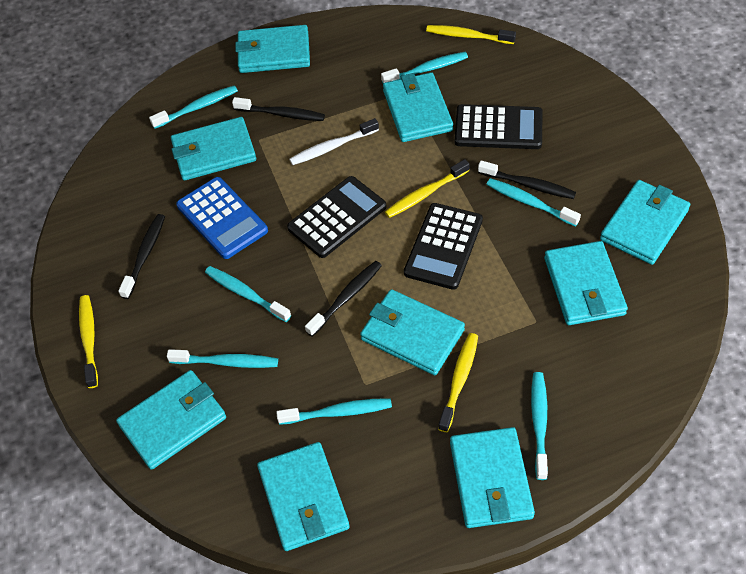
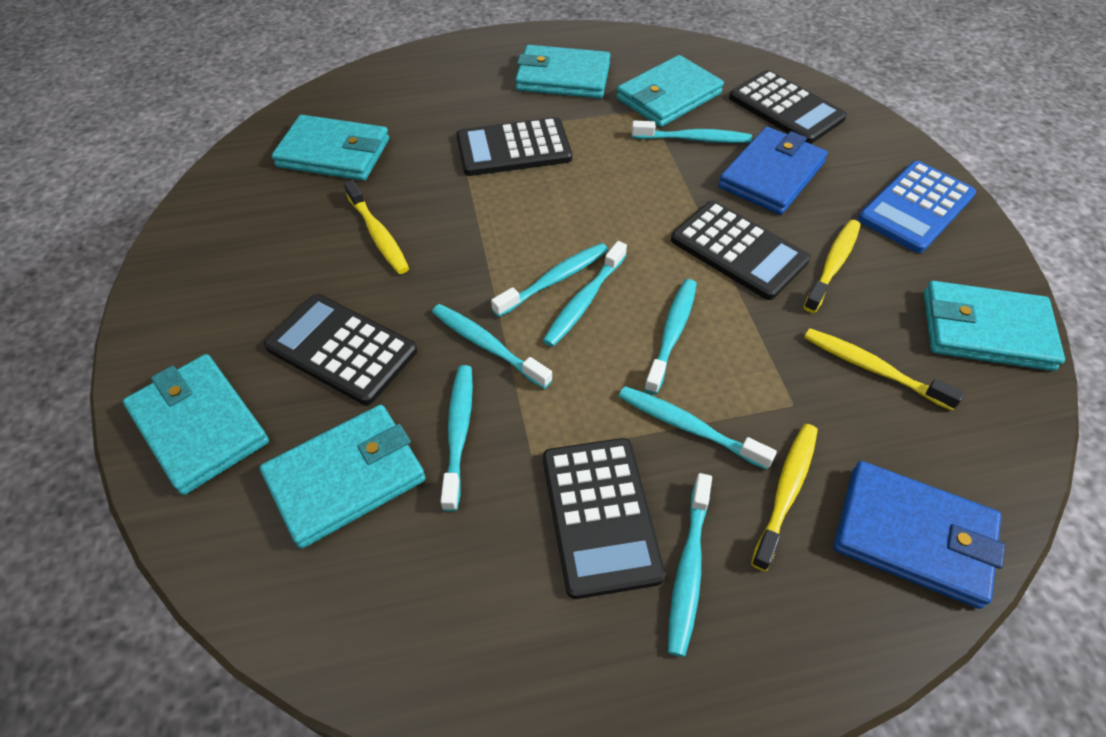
black calculator: [287,176,387,258] [404,203,483,290] [455,104,543,149] = 3 -> [264,294,417,405] [456,117,572,176] [543,438,666,599] [671,201,810,300] [729,70,847,144] = 5
black toothbrush: [118,214,165,299] [232,97,325,121] [305,261,382,337] [478,160,576,199] = 4 -> none = 0
blue wallet: none = 0 -> [718,127,828,215] [833,461,1005,609] = 2
turquoise toothbrush: [149,86,238,129] [167,349,278,368] [205,266,291,322] [276,398,392,425] [381,52,468,83] [486,178,581,227] [531,372,548,480] = 7 -> [432,304,552,389] [441,365,473,512] [491,243,609,317] [543,241,627,347] [618,386,777,470] [632,120,752,143] [644,279,697,394] [668,473,712,657] = 8
turquoise wallet: [116,370,226,470] [171,117,256,181] [235,25,310,73] [257,442,350,551] [360,289,465,375] [383,72,453,142] [450,427,535,528] [544,241,628,325] [600,180,690,265] = 9 -> [123,354,269,495] [260,405,426,549] [272,115,389,181] [515,45,610,98] [616,55,724,127] [924,281,1065,371] = 6
white toothbrush: [289,118,379,165] = 1 -> none = 0

